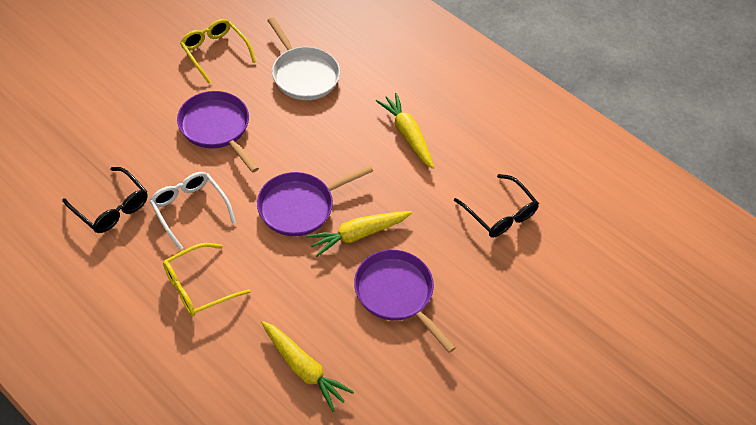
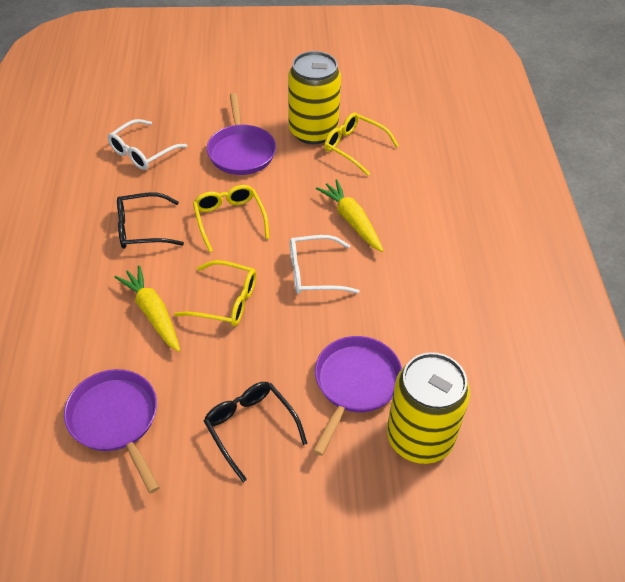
white glasses: [149,172,236,250] = 1 -> [108,119,187,170] [290,235,360,294] = 2
white pan: [267,17,340,100] = 1 -> none = 0
yellow can: none = 0 -> [288,51,341,144] [387,352,470,464] = 2
yellow carrot: [261,321,354,412] [306,211,412,257] [376,93,434,169] = 3 -> [114,265,180,352] [316,179,384,252] = 2
yellow glasses: [163,243,250,316] [180,19,256,84] = 2 -> [174,260,256,326] [193,185,269,252] [324,113,399,176] = 3

